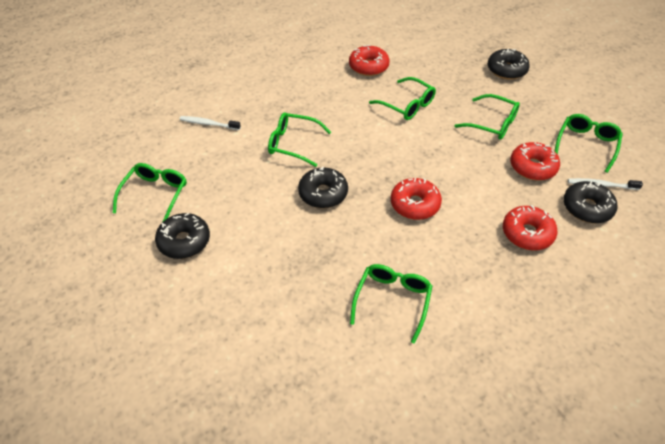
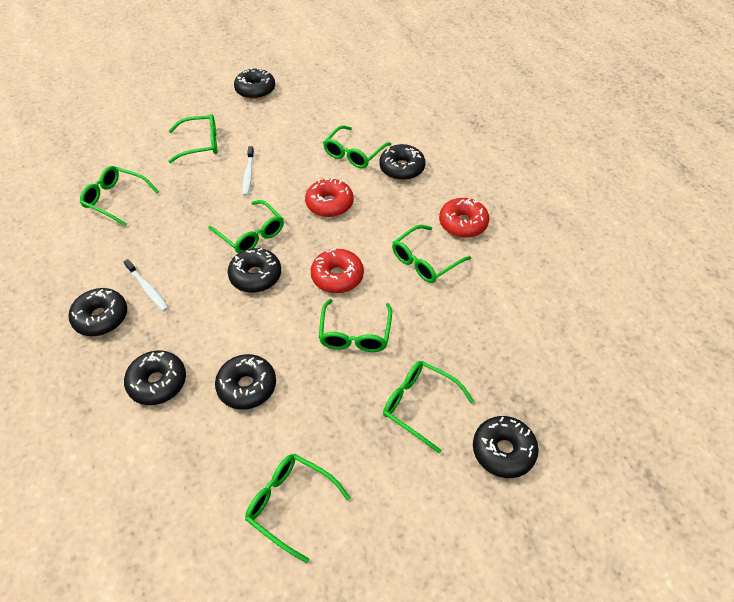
black donut: [155,213,210,259] [298,167,348,208] [488,48,530,80] [563,181,617,223] = 4 -> [69,288,127,336] [124,350,186,405] [215,354,276,410] [228,248,281,293] [234,67,275,99] [379,144,425,180] [473,416,539,478] = 7
green glasses: [113,163,187,221] [268,113,331,167] [350,264,432,344] [369,77,436,120] [454,94,520,140] [555,114,623,173] = 6 -> [80,166,159,226] [168,114,217,163] [208,200,284,253] [245,454,350,563] [319,299,392,352] [323,125,391,168] [383,361,474,453] [392,225,471,283] = 8
red donut: [349,45,389,76] [391,178,442,220] [503,205,557,250] [510,142,560,180] = 4 -> [305,179,354,217] [311,249,364,293] [439,198,489,238] = 3

